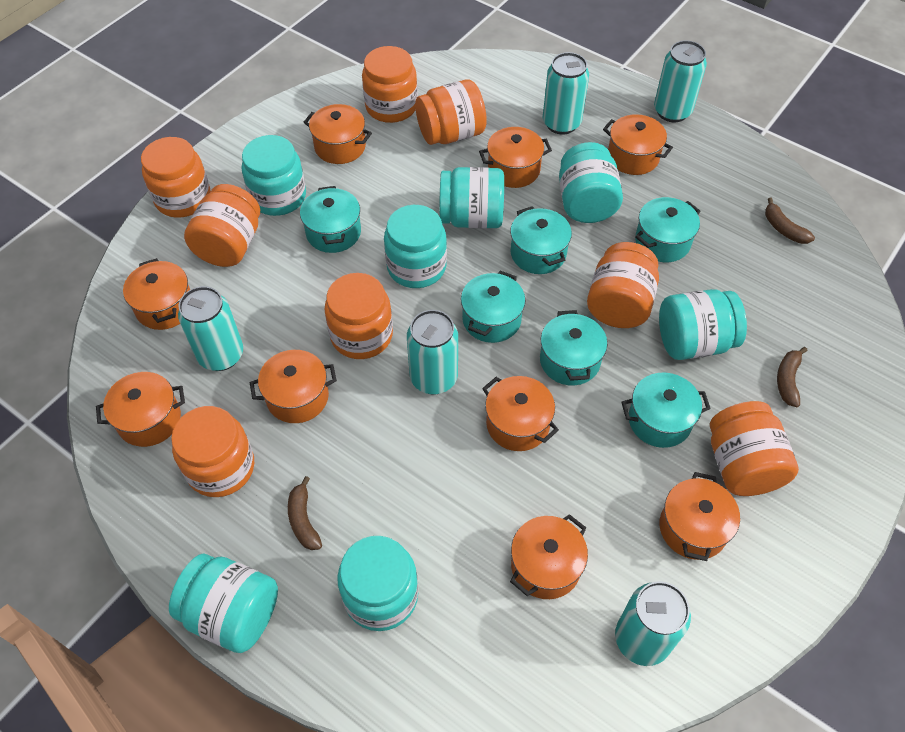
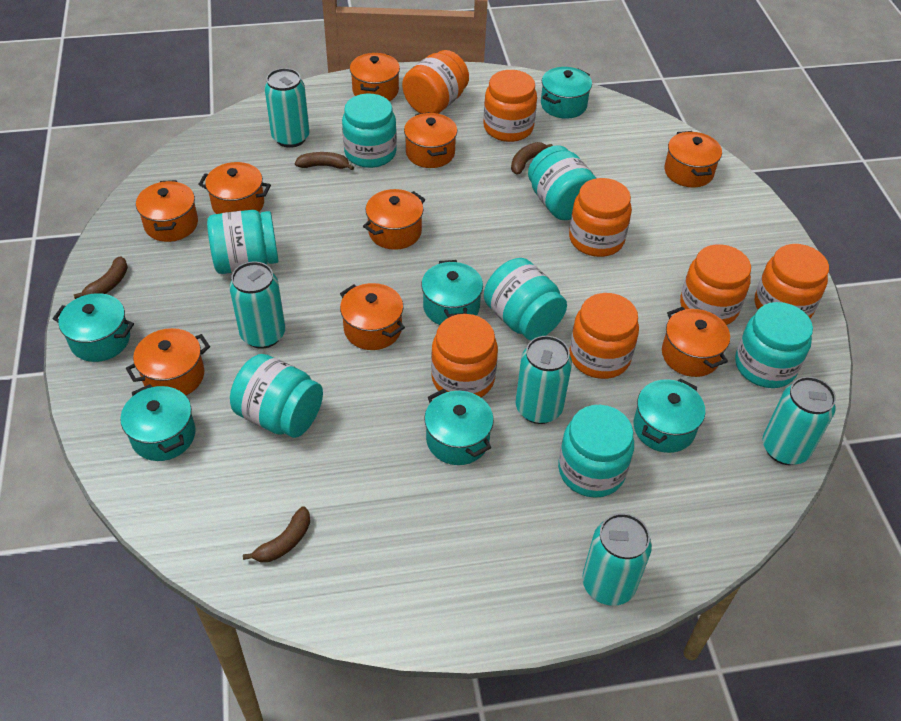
brown banana: [288,476,322,550] [765,198,815,244] [777,347,807,407] = 3 -> [74,256,128,299] [243,506,310,563] [295,152,354,170] [511,142,553,175] = 4
orange jar: [141,137,211,218] [171,406,254,497] [184,184,260,267] [324,273,393,359] [362,46,418,123] [415,79,487,145] [587,242,659,328] [710,401,799,496] = 8 -> [402,50,469,114] [431,314,498,397] [483,70,537,142] [569,178,632,257] [569,293,639,379] [680,244,751,325] [755,244,829,318] = 7

